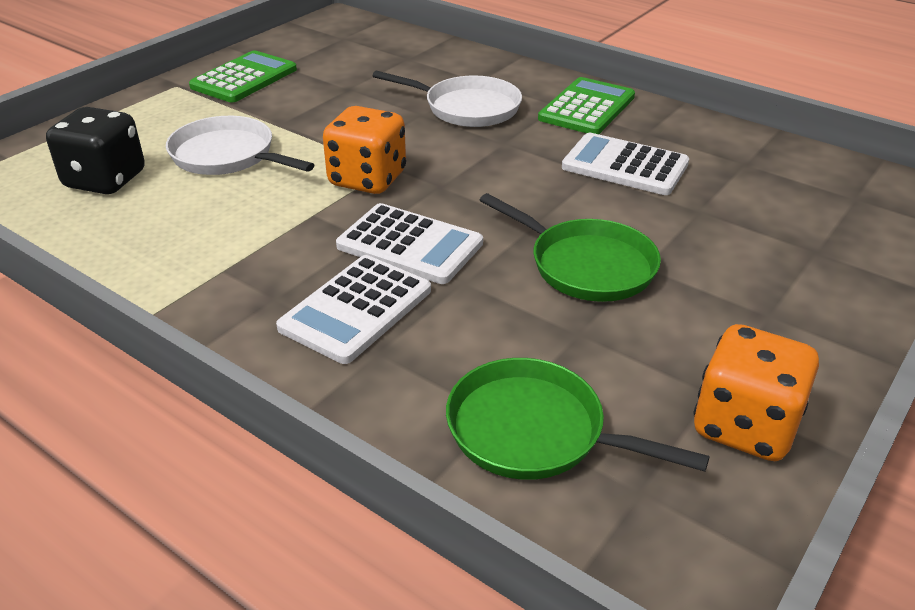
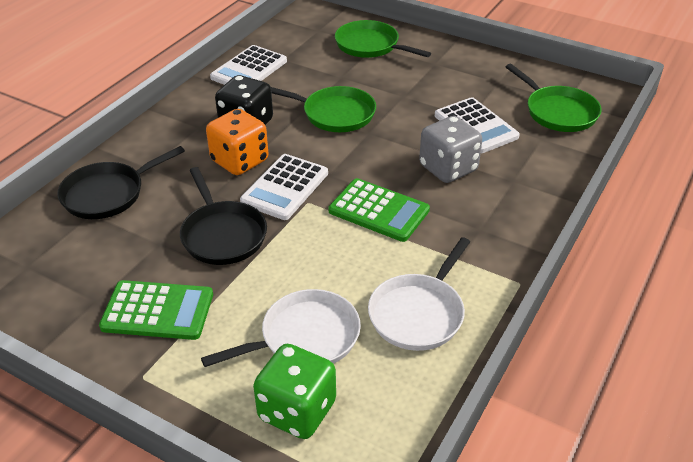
black pan: none = 0 -> [57,146,185,219] [180,167,267,265] = 2
green dice: none = 0 -> [253,344,336,439] = 1
green pan: [446,358,710,480] [480,193,661,302] = 2 -> [271,86,376,132] [335,20,431,58] [506,64,602,132] = 3
grey dice: none = 0 -> [419,116,482,183] = 1
orange dice: [323,106,406,194] [693,324,819,461] = 2 -> [206,109,269,175] = 1

